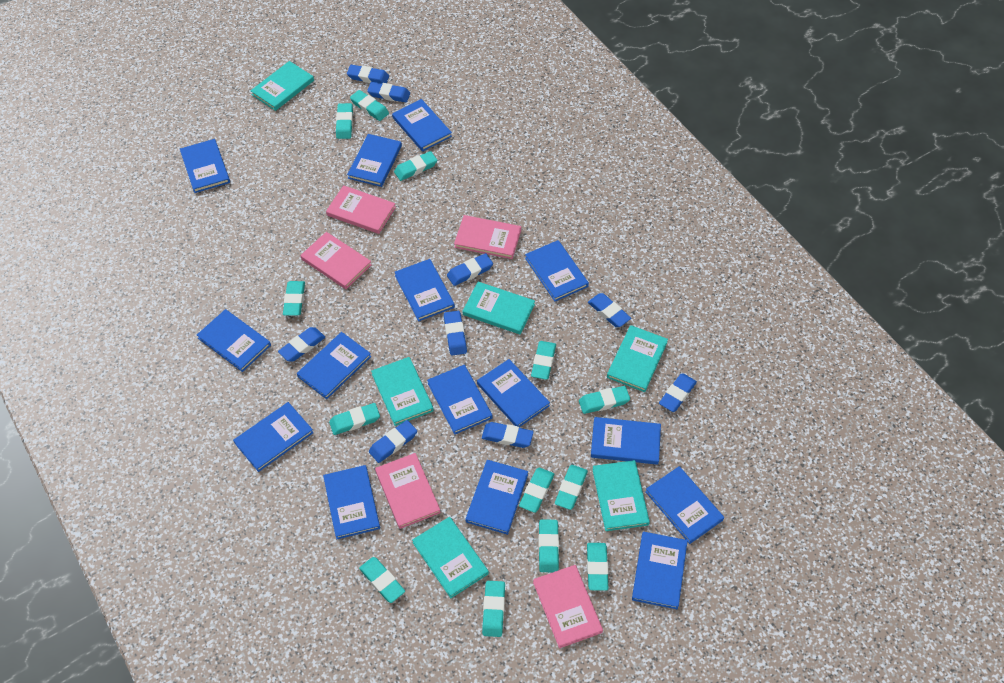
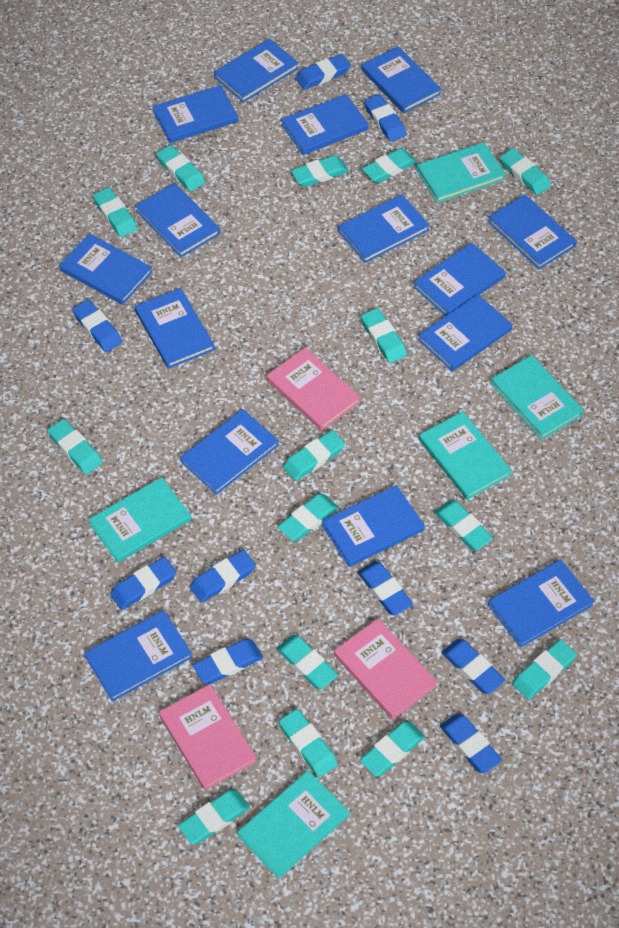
pink book: [300,232,372,289] [326,185,396,234] [375,453,441,529] [454,215,521,259] [533,565,603,648] = 5 -> [159,684,257,790] [266,347,360,431] [334,618,437,719] = 3
turquoise book: [250,61,314,111] [371,357,434,426] [412,517,489,598] [463,282,535,334] [592,460,650,531] [607,325,668,392] = 6 -> [88,477,191,563] [237,770,349,879] [416,142,506,203] [419,411,512,500] [490,355,584,440] = 5
turquoise eraser: [283,281,305,316] [329,403,380,435] [336,103,353,139] [350,90,389,121] [359,557,405,603] [394,151,437,181] [482,581,505,637] [519,468,554,513] [531,341,556,380] [538,520,559,572] [555,465,588,510] [579,386,630,414] [587,543,609,590] = 13 -> [47,419,103,474] [93,187,137,237] [156,145,205,192] [178,789,250,844] [276,635,338,689] [278,494,339,541] [279,709,338,778] [283,430,345,481] [291,155,349,187] [360,308,407,363] [360,721,425,777] [362,148,417,183] [434,500,493,550] [500,148,551,195] [512,639,577,700] = 15

